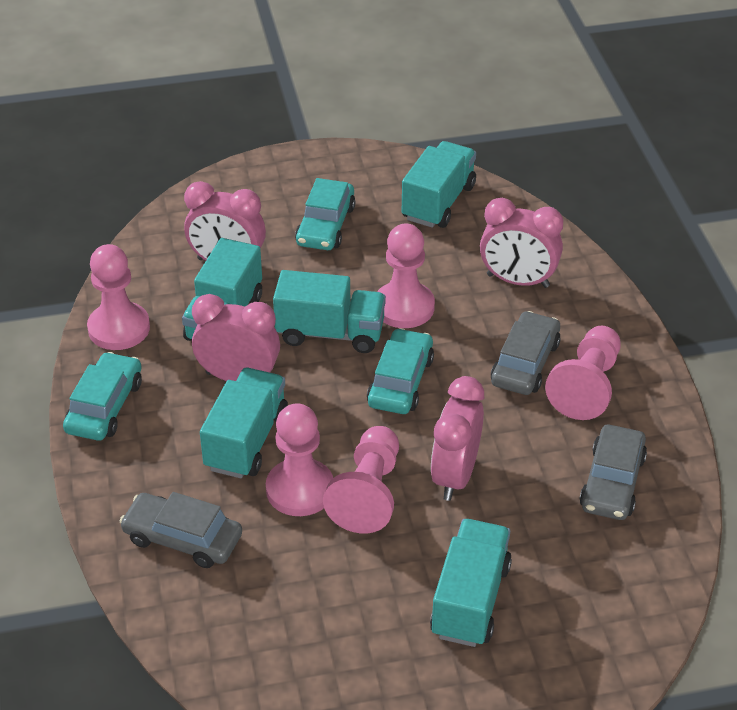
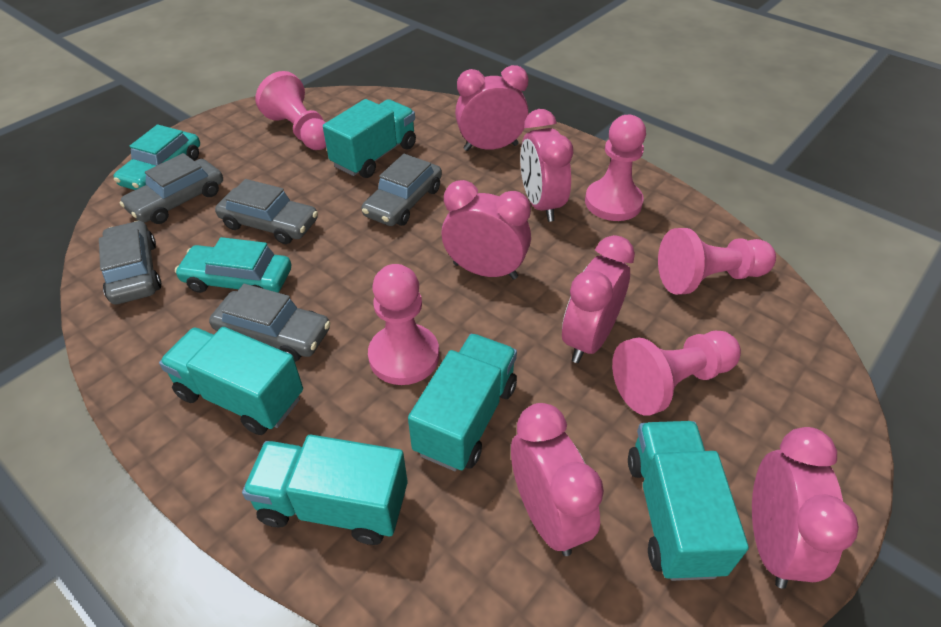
grey car: [119,492,242,568] [491,311,561,395] [580,425,647,520] = 3 -> [99,221,161,304] [120,153,223,224] [209,284,330,362] [215,179,318,244] [361,154,442,226] = 5
pink clock: [184,181,266,260] [192,294,280,381] [431,376,484,501] [480,198,563,288] = 4 -> [442,180,531,280] [455,65,529,151] [511,403,604,556] [520,109,573,222] [562,235,635,363] [752,427,859,589] = 6
turquoise car: [63,352,142,441] [295,178,356,250] [367,328,434,414] = 3 -> [114,124,200,190] [175,237,291,293] = 2

